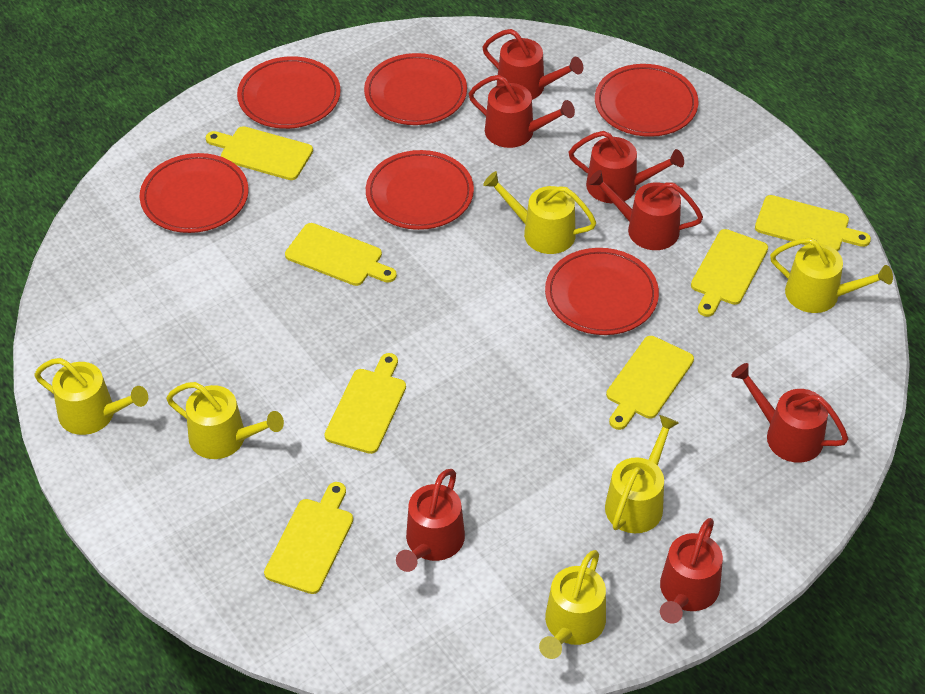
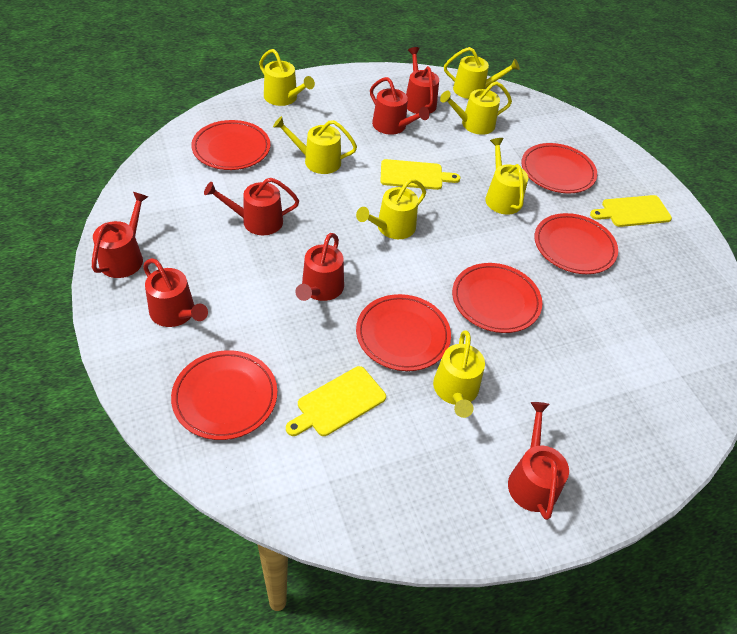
yellow cutting board: [206,126,313,180] [264,482,353,594] [285,223,397,286] [324,353,406,454] [606,336,694,430] [691,229,768,317] [755,195,871,251] = 7 -> [286,366,386,436] [380,159,460,190] [590,195,672,227] = 3
yellow watering can: [34,358,148,435] [166,382,284,459] [483,171,597,254] [539,550,606,659] [605,415,679,533] [770,238,893,313] = 6 -> [259,49,315,106] [273,116,357,174] [356,179,426,239] [433,330,485,418] [440,81,512,135] [444,47,520,99] [485,138,528,215] = 7

